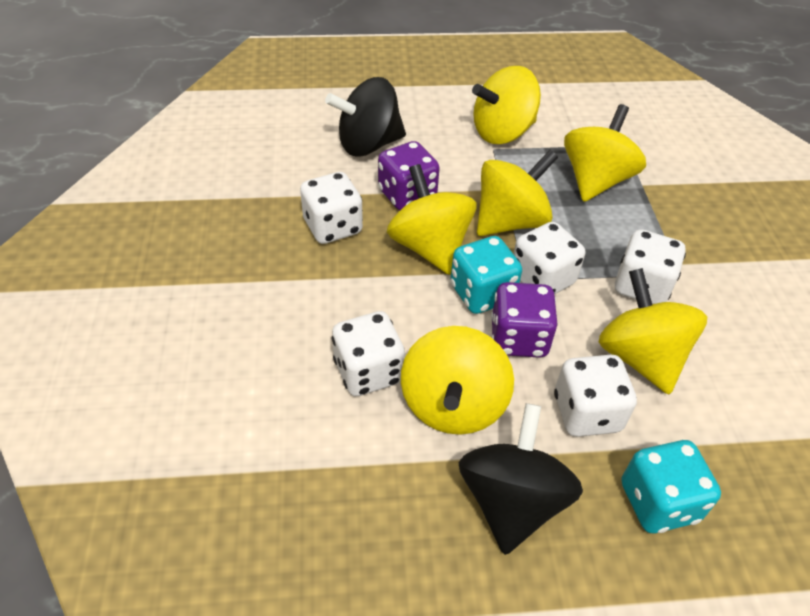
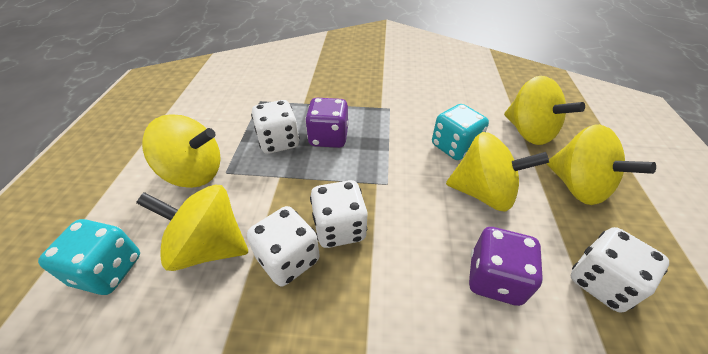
black spinning top: [325,77,406,156] [458,403,583,555] = 2 -> none = 0
white dice: [300,172,363,244] [332,311,405,396] [513,222,585,294] [554,355,637,437] [615,229,686,304] = 5 -> [247,206,320,286] [251,100,300,154] [310,180,368,248] [571,227,669,313] = 4
yellow spinning top: [387,164,476,275] [401,326,514,435] [472,66,541,144] [477,150,558,236] [564,104,646,202] [599,268,707,394] = 6 -> [136,184,248,271] [142,114,221,188] [446,132,549,212] [504,76,585,145] [547,124,656,205] = 5

